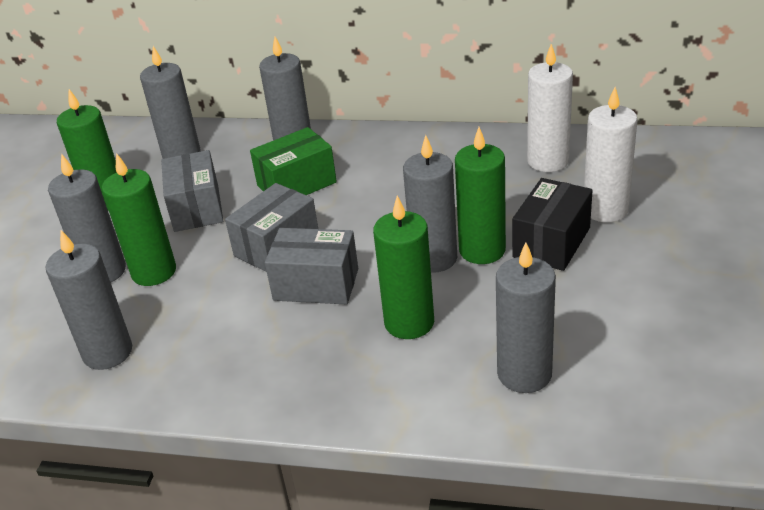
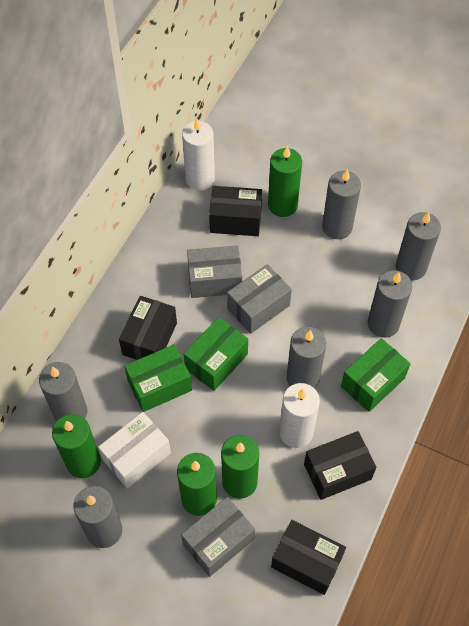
black box: [512,178,593,271] = 1 -> [119,296,177,360] [209,186,262,236] [271,520,346,595] [304,431,376,500] = 4
green box: [250,127,337,195] = 1 -> [124,344,192,412] [184,317,248,391] [341,338,411,412] = 3
white box: none = 0 -> [98,412,171,488] = 1

